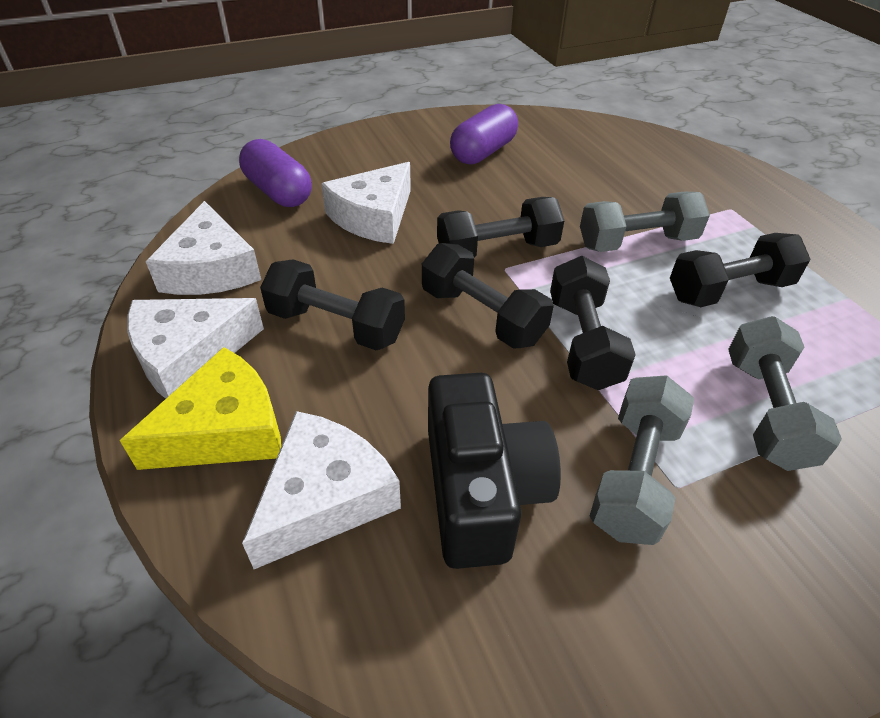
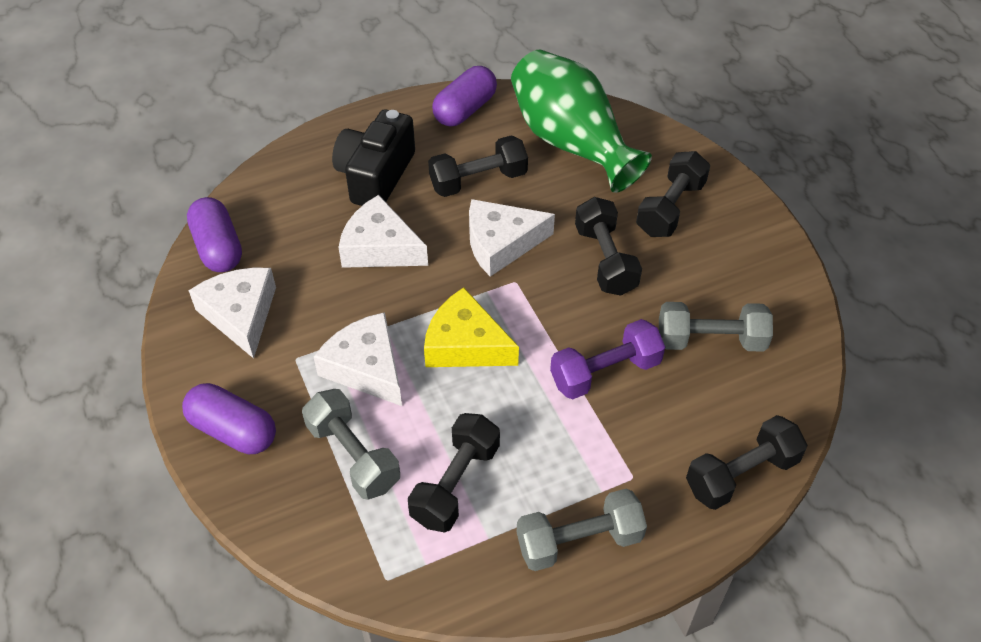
green vase: none = 0 -> [511,49,652,193] = 1
purple capsule: [239,139,312,207] [450,104,518,165] = 2 -> [182,383,276,454] [187,197,242,272] [432,66,497,126] = 3
purple dumbbell: none = 0 -> [550,319,665,399] = 1

